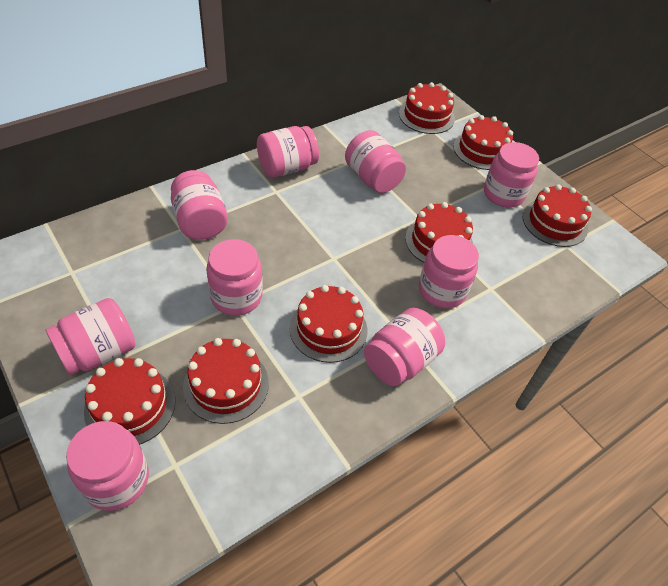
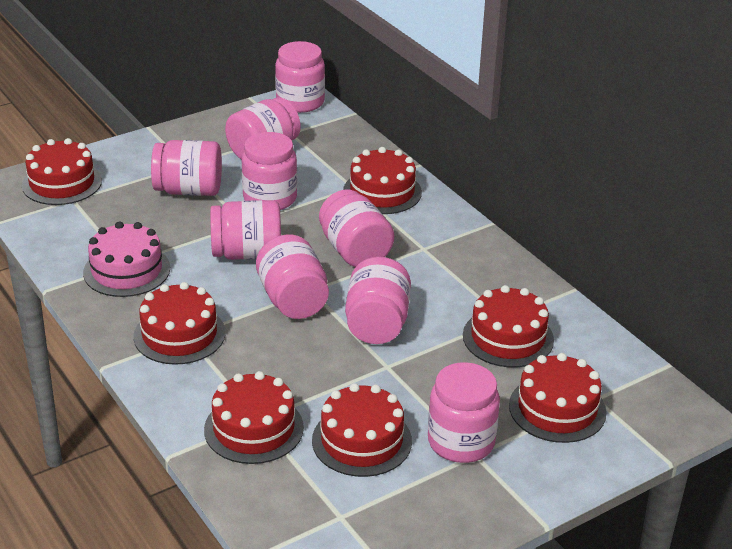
pink cake: none = 0 -> [83,222,170,297] = 1

